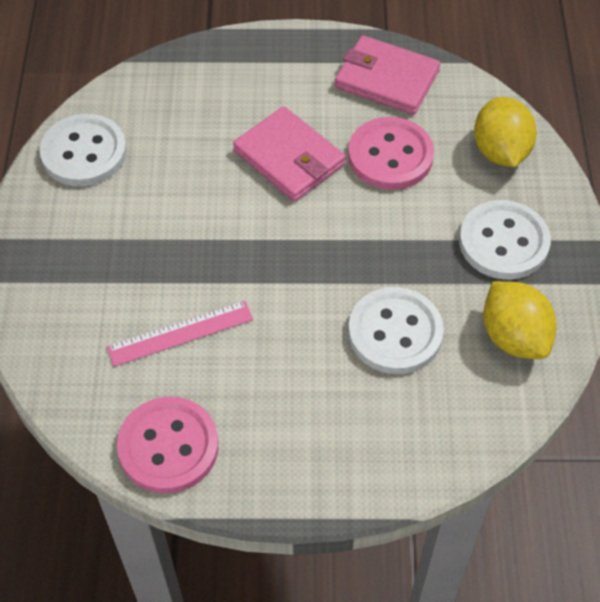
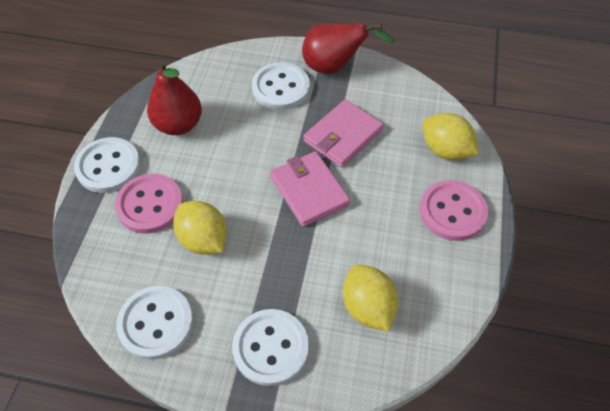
pink ruler: [107,301,253,367] = 1 -> none = 0
red pear: none = 0 -> [147,60,202,135] [302,23,395,74] = 2
white button: [39,114,127,186] [348,287,444,374] [459,200,551,280] = 3 -> [74,137,140,193] [116,286,193,360] [232,309,309,386] [252,62,310,110] = 4
yellow lemon: [474,97,537,167] [483,281,557,359] = 2 -> [173,201,227,255] [343,264,398,332] [423,113,479,160] = 3

